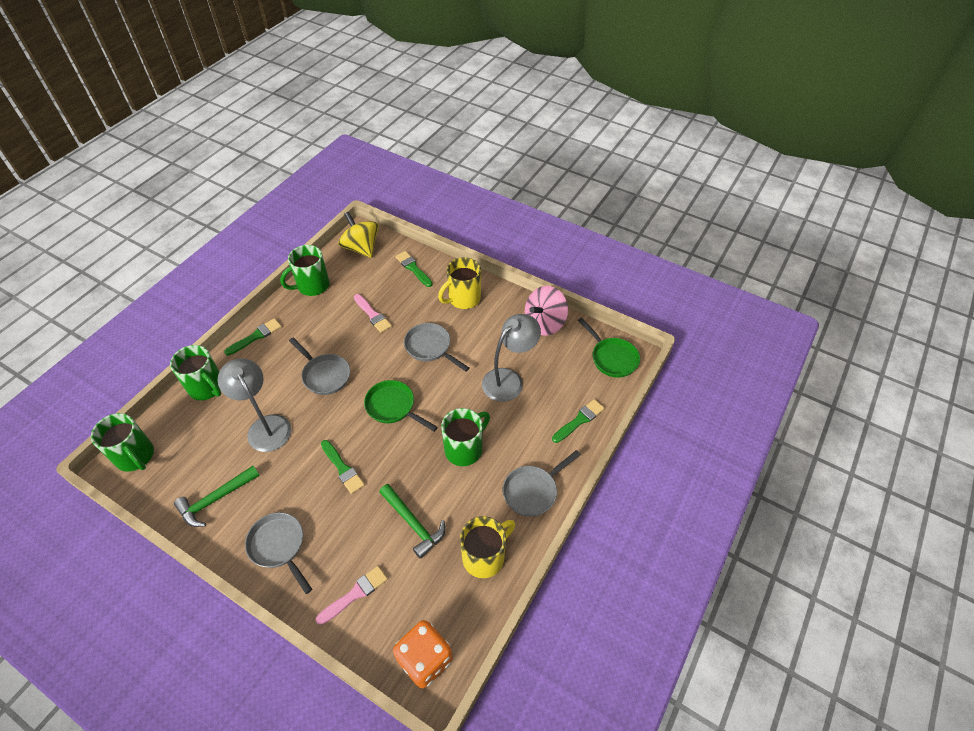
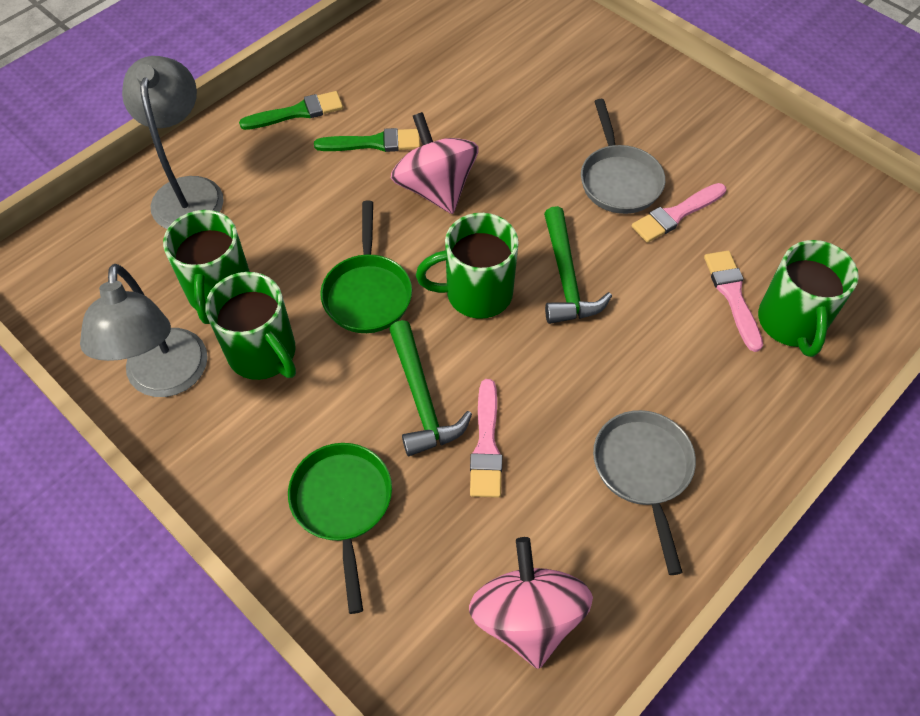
green brush: [224,318,282,355] [321,440,365,494] [395,251,433,287] [552,399,605,443] = 4 -> [239,91,343,130] [314,128,420,152] = 2
grey pan: [245,512,312,594] [289,337,350,395] [404,323,469,372] [503,450,581,517] = 4 -> [581,99,665,214] [593,410,696,575] = 2
orange dice: [393,620,452,688] = 1 -> none = 0
pink brush: [316,566,388,625] [354,294,392,333] = 2 -> [470,379,502,498] [632,183,726,243] [704,251,763,352] = 3
pink spinning top: [525,286,568,336] = 1 -> [391,112,479,214] [469,537,593,669] = 2
yellow mug: [438,257,481,309] [460,516,515,578] = 2 -> none = 0
yellow spinning top: [338,212,379,258] = 1 -> none = 0

